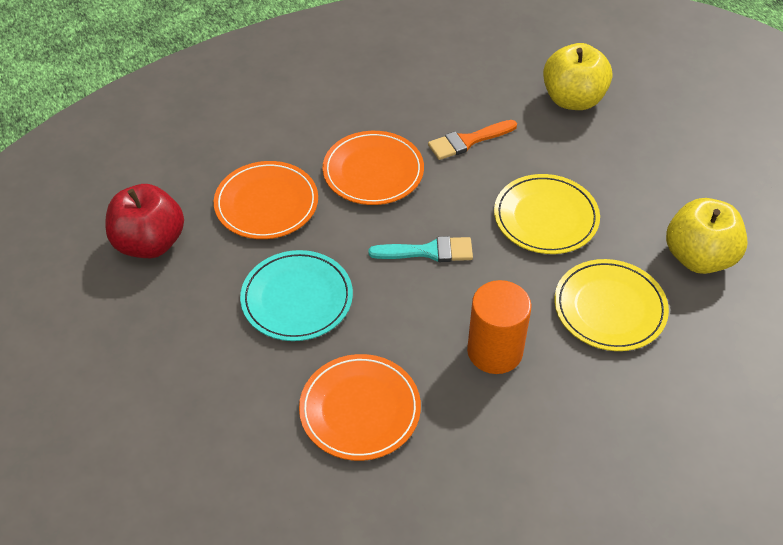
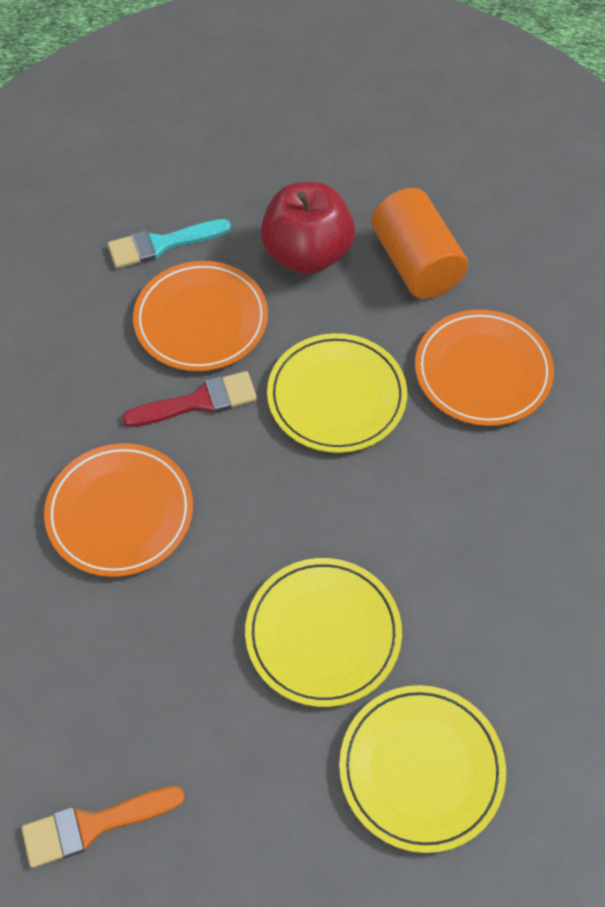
red brush: none = 0 -> [122,371,257,427] = 1
turquoise plate: [240,250,353,341] = 1 -> none = 0
yellow apple: [543,43,613,110] [666,198,748,274] = 2 -> none = 0
yellow plate: [494,174,600,254] [554,259,669,351] = 2 -> [245,558,402,707] [267,333,407,453] [339,685,506,853] = 3

